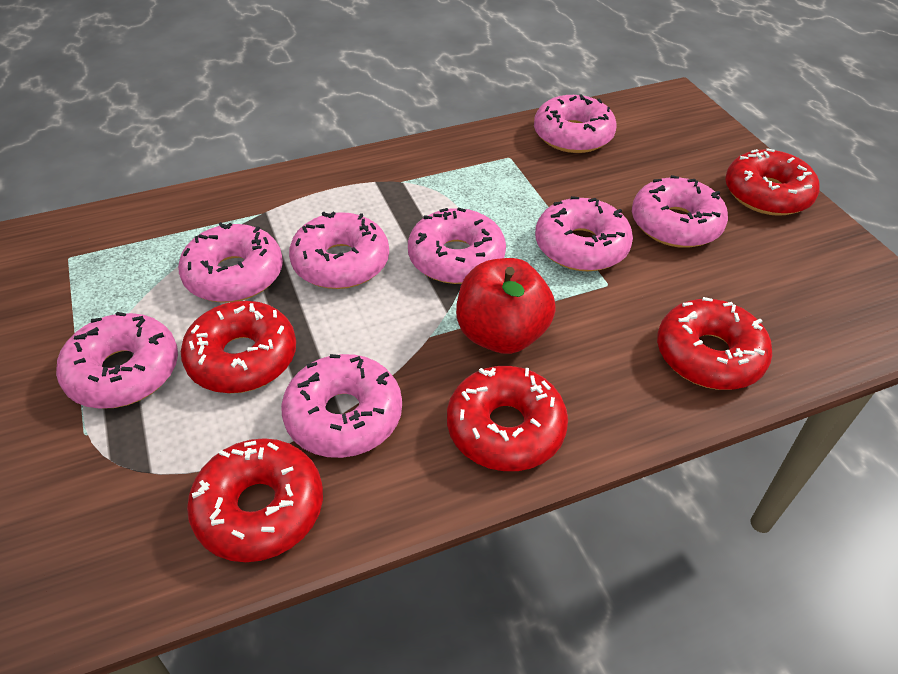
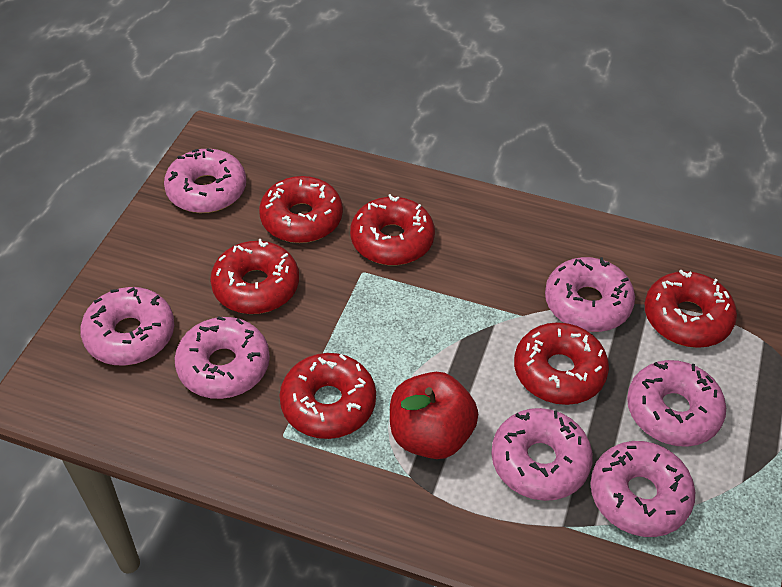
pink donut: [56,312,178,409] [178,222,283,302] [281,354,402,458] [289,212,389,289] [408,208,506,284] [534,94,616,153] [535,196,633,271] [632,175,728,248] = 8 -> [80,287,174,366] [164,148,246,213] [175,316,270,399] [491,408,593,501] [545,257,635,332] [590,441,695,537] [627,360,726,447] = 7
red donut: [181,301,296,393] [187,438,323,562] [447,366,568,471] [657,297,772,390] [725,148,820,216] = 5 -> [210,239,299,314] [259,176,343,243] [279,353,376,439] [350,194,435,265] [514,322,609,405] [645,270,737,348] = 6

